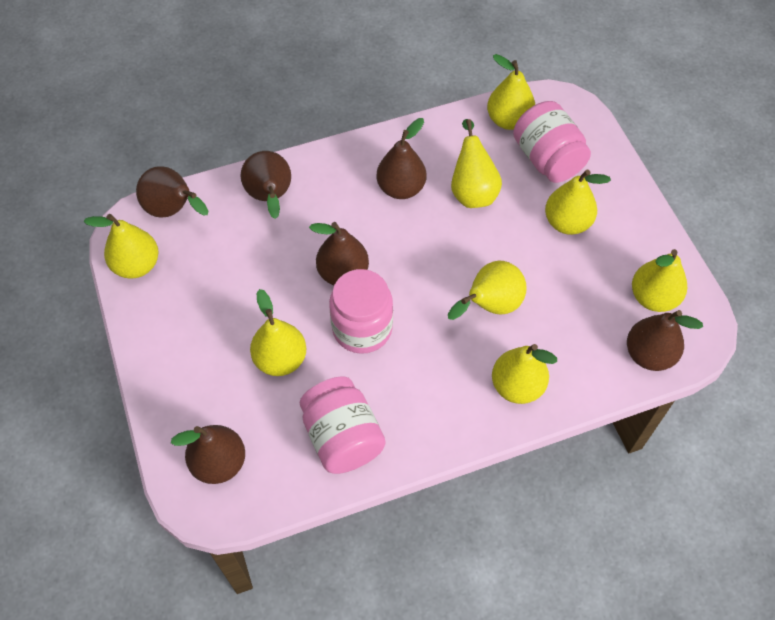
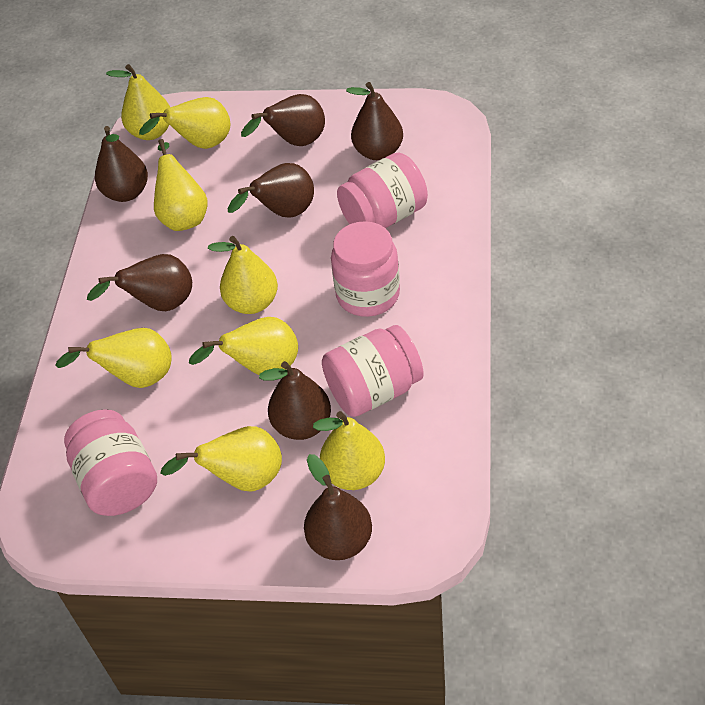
brown pear: [136,166,208,218] [171,425,245,484] [241,151,291,219] [309,222,369,285] [377,118,426,199] [627,310,703,371] = 6 -> [87,254,192,311] [95,126,148,202] [228,163,314,218] [241,94,325,146] [259,361,331,440] [304,454,372,560] [346,82,403,160] = 7
pink jar: [300,377,385,474] [329,269,393,354] [513,101,591,183] = 3 -> [64,409,157,516] [322,325,424,417] [331,221,400,317] [337,153,428,228] = 4

